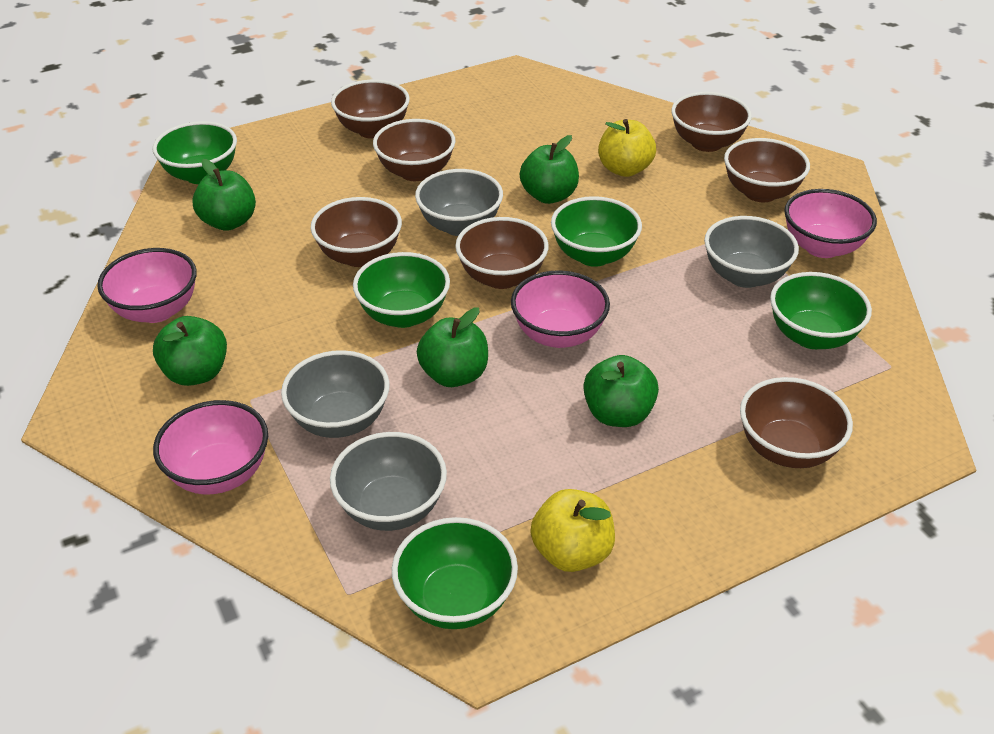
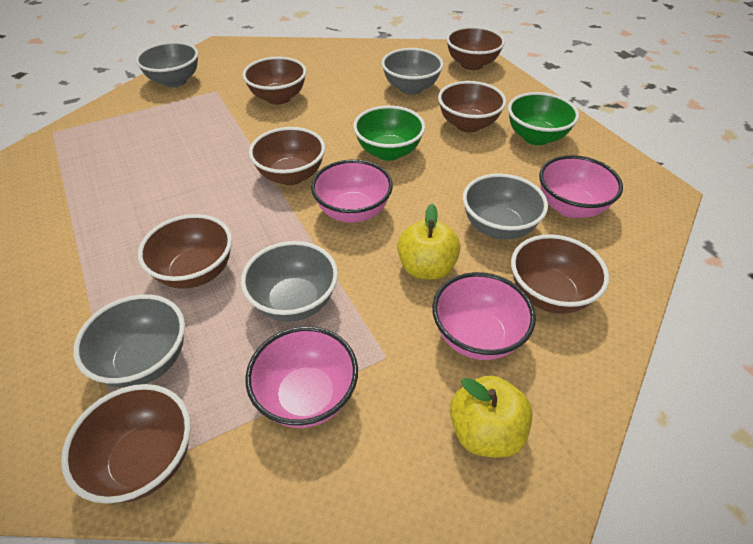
green apple: [153,316,227,386] [192,159,256,231] [417,308,488,387] [520,135,579,204] [583,355,659,427] = 5 -> none = 0
green bowl: [152,121,237,184] [353,252,450,328] [392,517,518,629] [551,196,642,267] [770,272,872,349] = 5 -> [353,105,425,161] [508,92,579,145] = 2
grey bowl: [281,350,390,438] [330,432,447,531] [415,169,503,236] [704,216,799,288] = 4 -> [73,294,185,387] [135,41,198,88] [241,241,338,322] [381,48,443,95] [463,173,548,240] = 5

